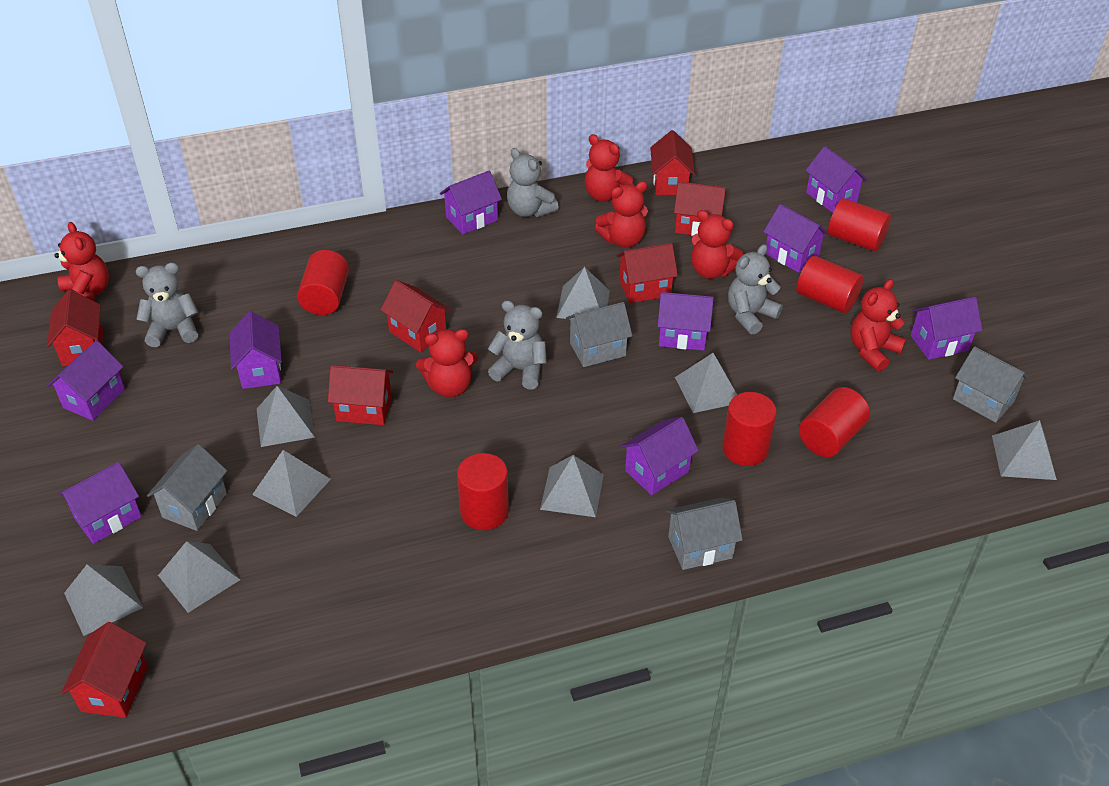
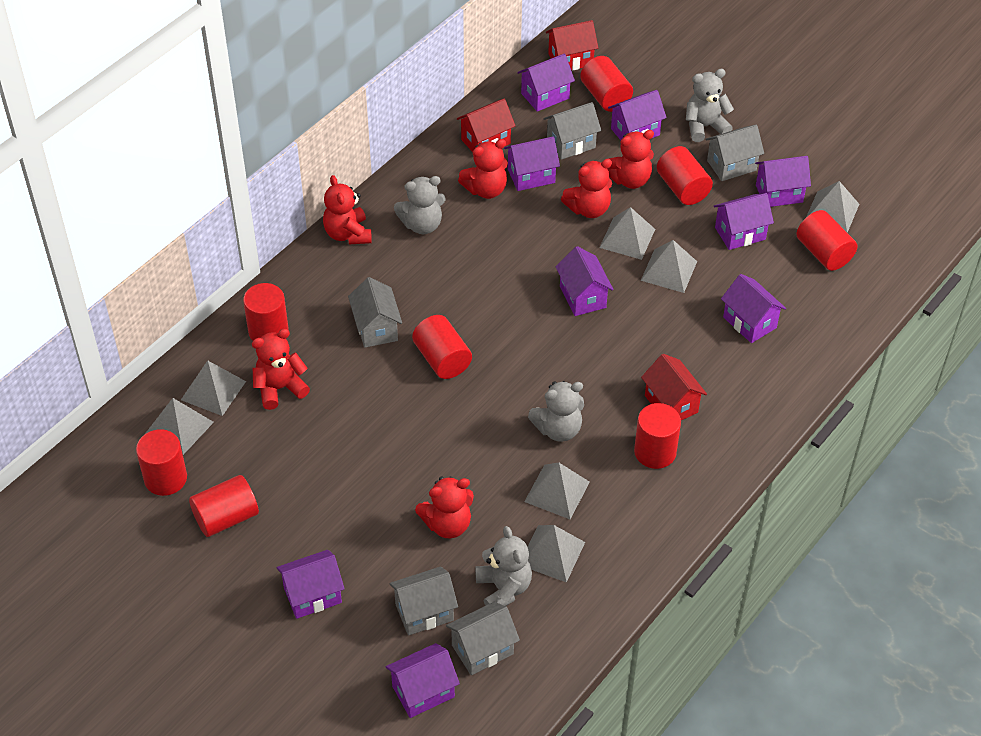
grey house: [147,444,227,531] [566,302,632,367] [666,498,743,570] [953,346,1029,423] = 4 -> [348,277,402,348] [389,567,458,635] [446,602,520,675] [543,102,601,160] [705,125,764,181] = 5
grey pyramid: [64,564,143,636] [158,541,240,613] [252,450,331,517] [257,386,315,447] [540,455,604,517] [556,267,610,319] [675,353,737,413] [992,420,1057,480] = 8 -> [145,398,214,455] [181,360,246,416] [524,462,590,519] [528,525,585,583] [599,207,655,260] [641,240,697,293] [806,181,859,233] = 7
red cylinder: [297,250,349,315] [457,453,509,530] [722,392,777,466] [796,256,864,313] [799,387,870,457] [828,198,891,251] = 6 -> [136,429,187,496] [189,475,259,537] [243,283,289,341] [412,315,472,379] [580,56,633,112] [634,403,681,469] [657,146,713,205] [797,210,857,271] = 8
red house: [47,290,103,366] [61,622,148,718] [328,365,393,425] [381,280,451,352] [617,243,678,303] [650,130,695,195] [674,182,726,236] = 7 -> [457,99,515,152] [546,20,598,70] [641,354,707,420] = 3

